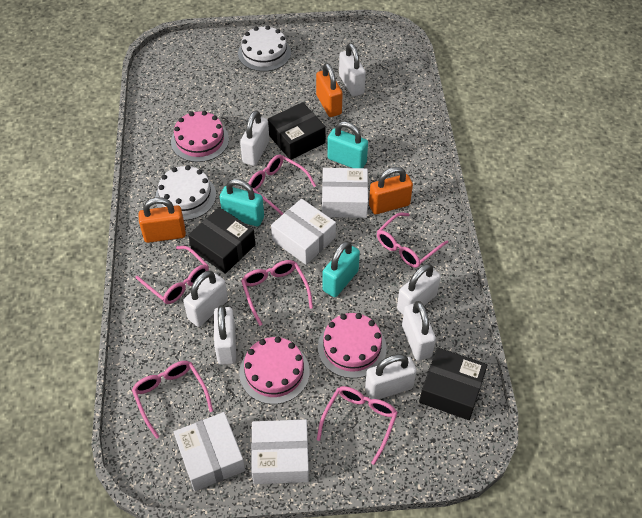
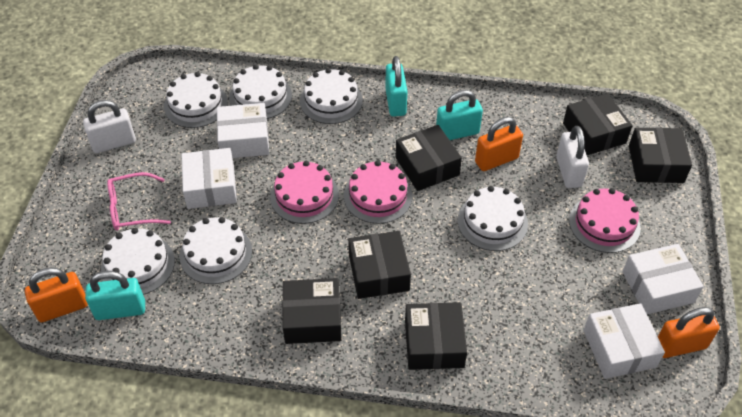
black box: [188,207,255,274] [267,102,326,160] [419,348,487,420] = 3 -> [282,278,342,344] [348,231,411,299] [396,125,462,191] [405,302,467,370] [563,93,632,155] [629,128,692,183] = 6
pink glasses: [132,361,213,439] [136,246,209,304] [241,260,313,326] [248,155,316,215] [317,386,397,465] [377,213,448,268] = 6 -> [107,172,171,231] = 1
white cake: [155,165,216,221] [238,25,291,72] = 2 -> [101,228,175,295] [164,72,228,128] [180,217,252,284] [229,65,292,119] [300,68,363,124] [458,186,528,251] = 6
white padlock: [183,271,228,327] [214,305,236,365] [240,110,269,166] [339,43,366,96] [365,354,416,399] [397,264,441,314] [402,301,436,361] = 7 -> [83,100,136,153] [556,126,589,188] = 2

